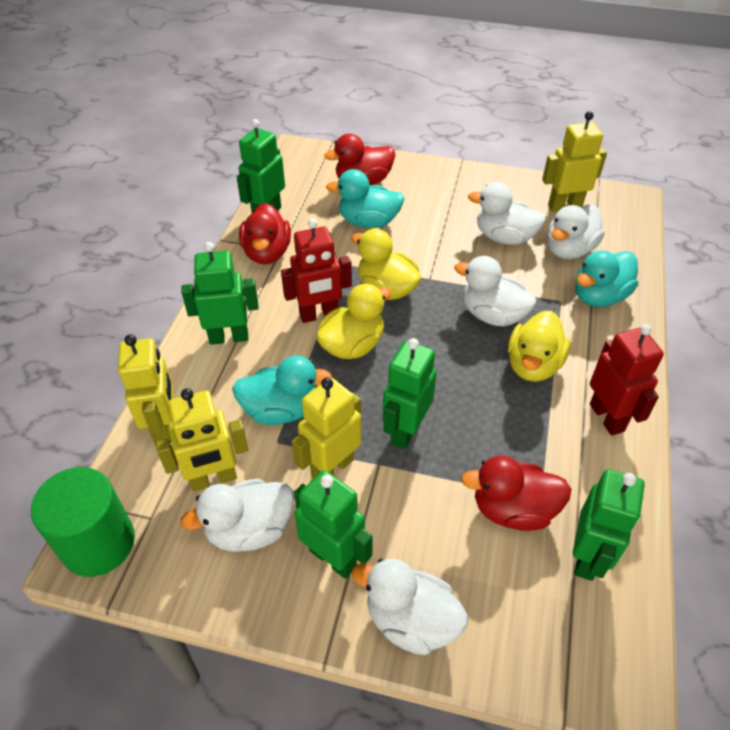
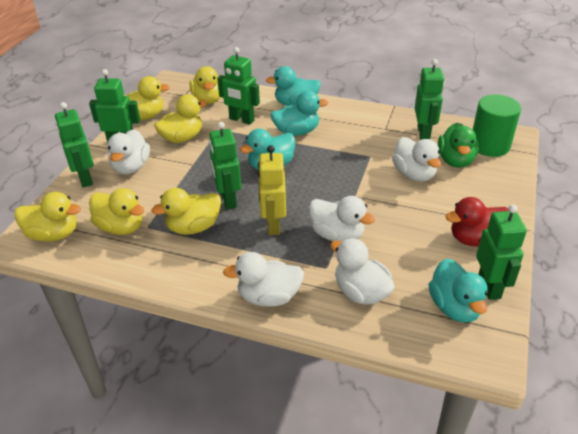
green duck: none = 0 -> [438,123,479,168] = 1
green robot: [181,242,259,345] [237,119,285,212] [294,470,373,579] [382,338,437,449] [573,469,645,581] = 5 -> [55,102,94,187] [89,69,140,143] [209,122,241,209] [217,47,260,125] [415,59,444,140] [476,205,527,300] = 6
red duck: [239,203,291,264] [324,134,395,185] [461,455,571,531] = 3 -> [446,197,509,247] = 1
red robot: [281,218,352,323] [590,324,664,436] = 2 -> none = 0
turquoise duck: [232,356,332,425] [326,169,405,228] [575,250,638,307] = 3 -> [240,129,295,170] [265,66,321,106] [270,91,328,136] [428,259,488,322] = 4
yellow duck: [316,284,391,359] [352,229,421,300] [508,311,570,382] = 3 -> [14,192,81,241] [89,188,144,235] [124,76,170,120] [151,188,221,235] [154,94,207,143] [190,66,221,104] = 6
yellow robot: [118,334,173,445] [156,388,248,491] [292,377,361,479] [542,111,607,212] = 4 -> [258,145,286,235] = 1

